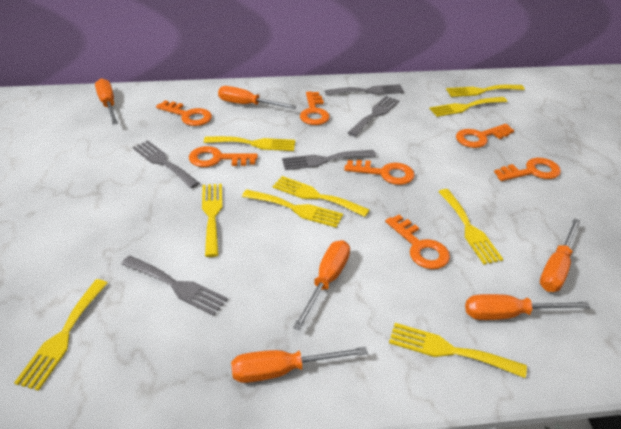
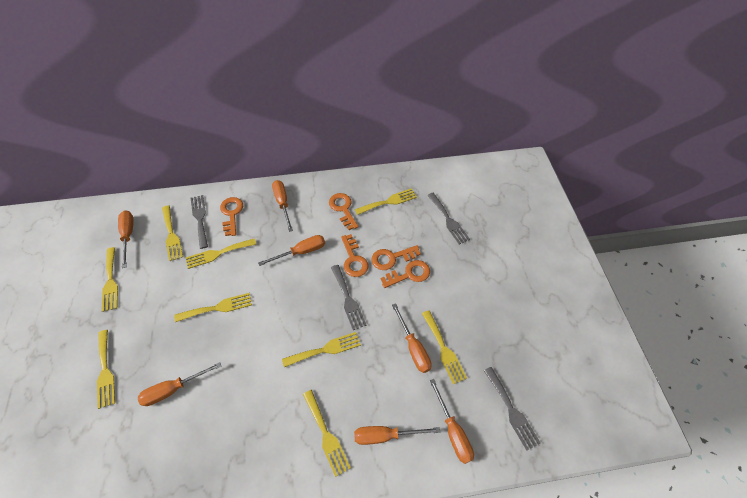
grey fork: [121,255,228,316] [133,140,199,188] [282,150,376,170] [325,84,404,96] [348,96,400,137] = 5 -> [191,195,208,249] [331,265,367,330] [427,193,470,244] [484,367,541,451] = 4
orange key: [156,100,212,126] [189,146,258,167] [300,92,330,125] [344,160,415,185] [385,215,450,269] [456,124,514,148] [494,158,561,181] = 7 -> [220,197,243,236] [329,193,358,230] [341,234,368,277] [371,245,421,270] [380,260,430,288] = 5
orange screwdriver: [95,79,118,125] [218,86,297,109] [231,347,368,383] [293,240,350,330] [465,294,590,320] [540,218,580,292] = 6 -> [118,210,134,268] [138,362,221,406] [258,235,325,266] [272,180,293,232] [354,426,440,445] [392,303,432,373] [429,379,474,464] = 7

